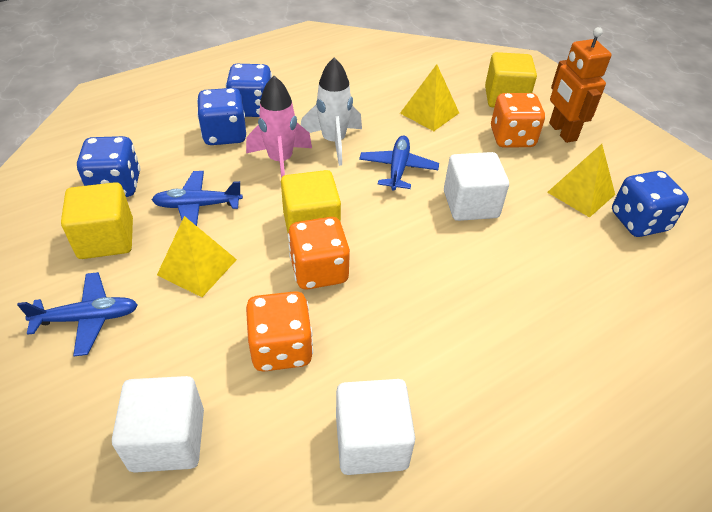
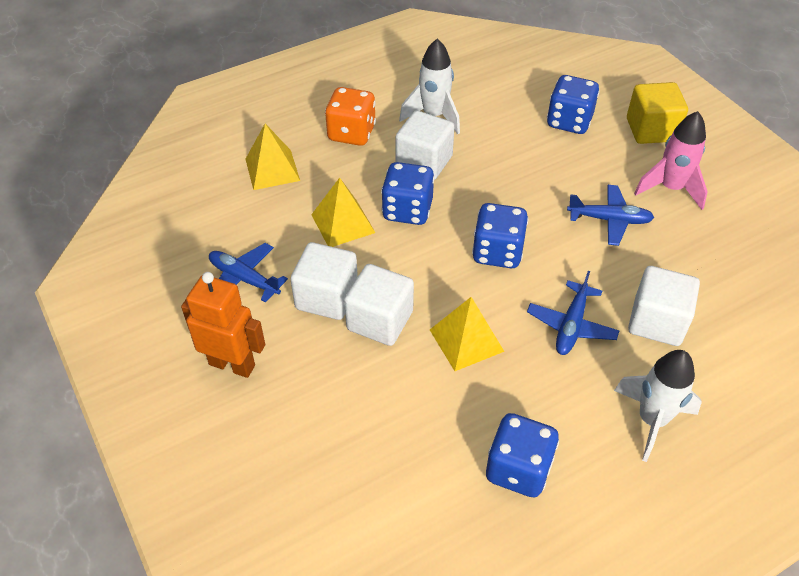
orange dice: [246,291,313,371] [288,217,350,290] [491,93,545,147] = 3 -> [325,87,376,146] = 1
white cube: [112,376,204,473] [336,379,415,475] [444,152,509,221] = 3 -> [290,242,358,320] [344,264,414,346] [395,111,455,180] [628,266,700,346] = 4
white rocket: [301,57,362,166] = 1 -> [399,39,460,134] [614,350,702,462] = 2
yellow cube: [61,182,133,259] [281,170,341,233] [485,52,537,107] = 3 -> [627,82,688,144] = 1

